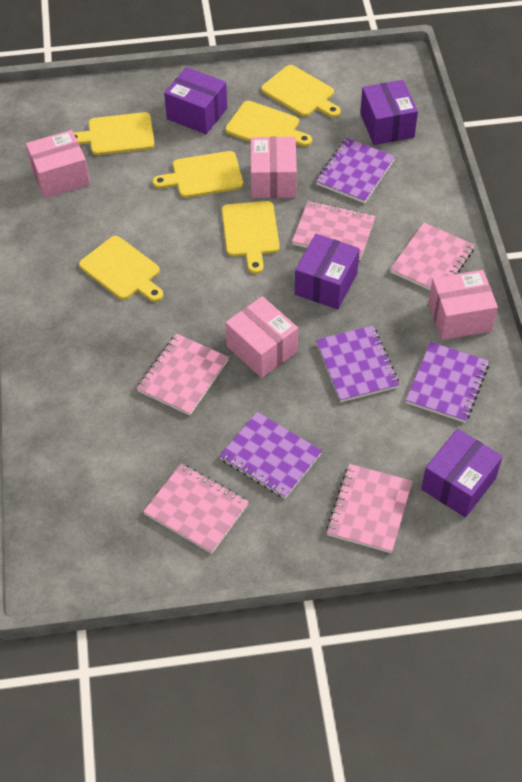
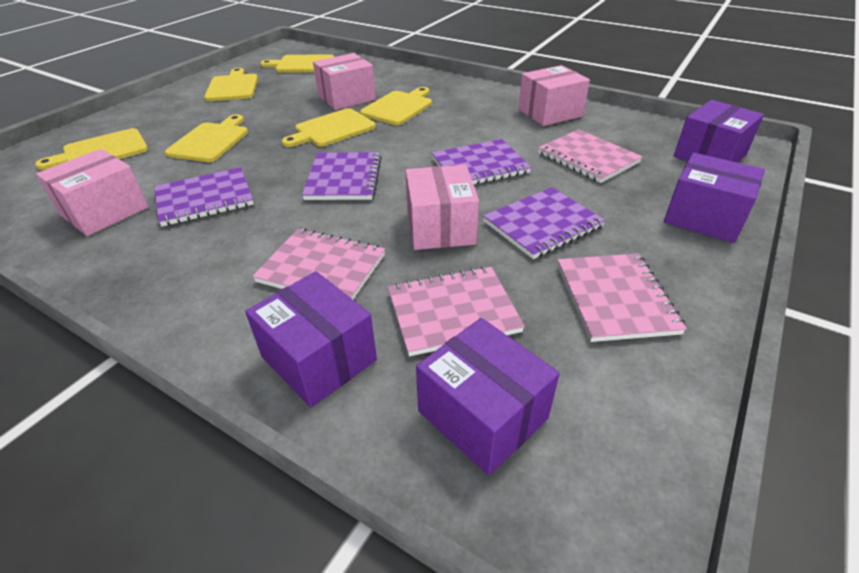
pink notebook: [136,334,229,416] [143,463,249,554] [292,201,376,260] [326,464,413,553] [390,223,475,290] = 5 -> [252,228,385,299] [388,266,525,356] [538,129,642,183] [557,253,687,342] = 4

